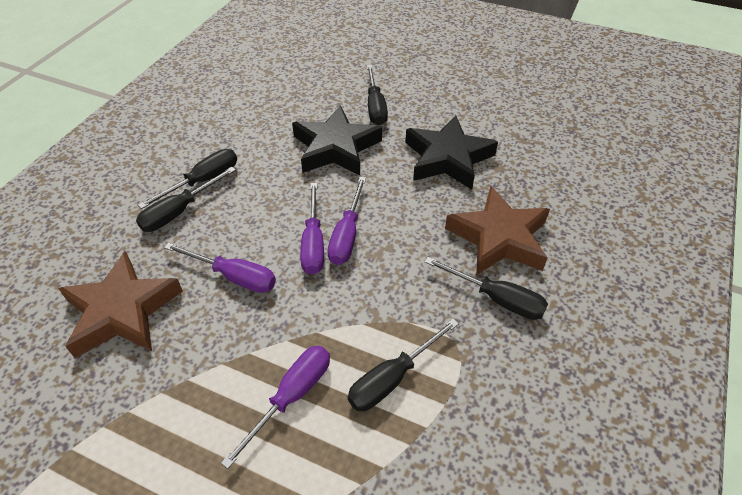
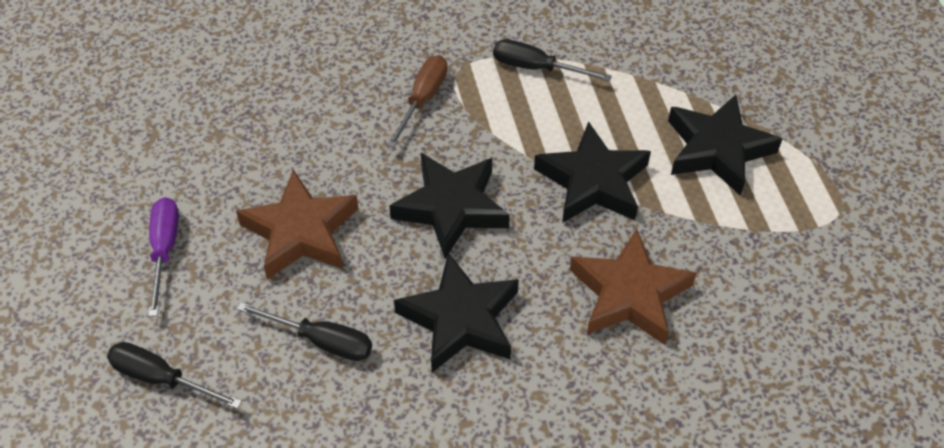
black screwdriver: [136,167,236,232] [138,149,237,209] [348,319,459,411] [367,65,388,125] [425,257,548,320] = 5 -> [107,342,242,409] [237,302,372,361] [493,39,612,81] = 3
black star: [292,105,382,176] [405,115,498,189] = 2 -> [389,153,510,259] [394,252,519,373] [534,121,651,223] [668,95,782,196] = 4
brown screwdriver: none = 0 -> [387,55,447,148] = 1
purple screwdriver: [164,243,276,293] [221,346,330,469] [300,183,324,275] [327,177,366,265] = 4 -> [149,197,179,317] = 1

